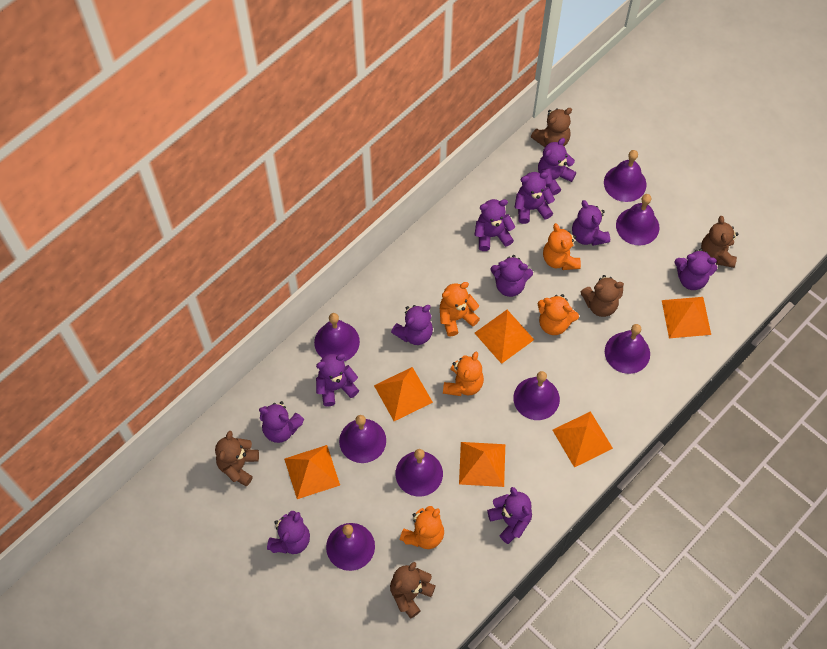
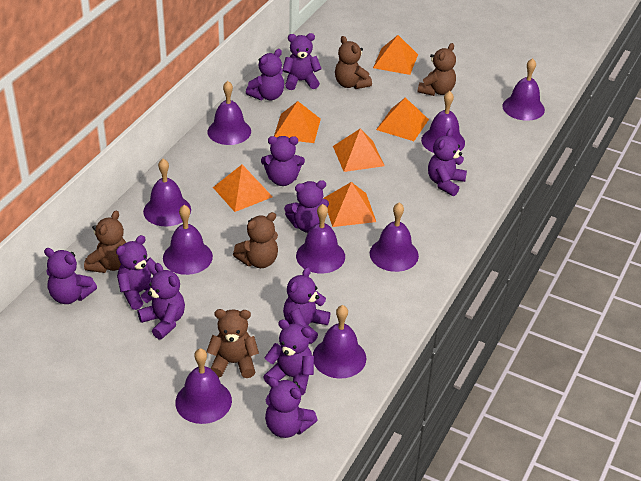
orange teddy bear: [400,506,444,549] [440,282,480,336] [443,352,484,396] [538,294,579,335] [543,223,581,270] = 5 -> none = 0
purple bell: [314,313,360,361] [326,523,375,571] [339,415,386,463] [395,449,443,497] [513,371,560,420] [604,150,647,202] [605,324,650,374] [616,194,659,245] = 8 -> [143,159,191,226] [163,205,213,275] [175,348,232,424] [207,81,251,145] [296,204,345,273] [313,305,366,379] [370,202,419,272] [421,91,465,153] [502,58,545,121] = 9

